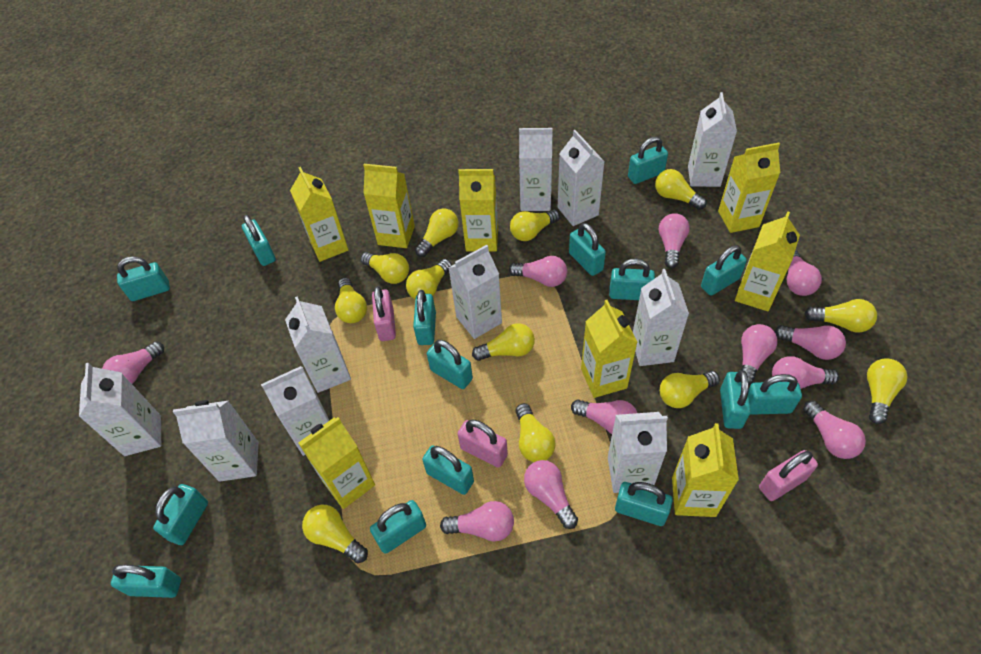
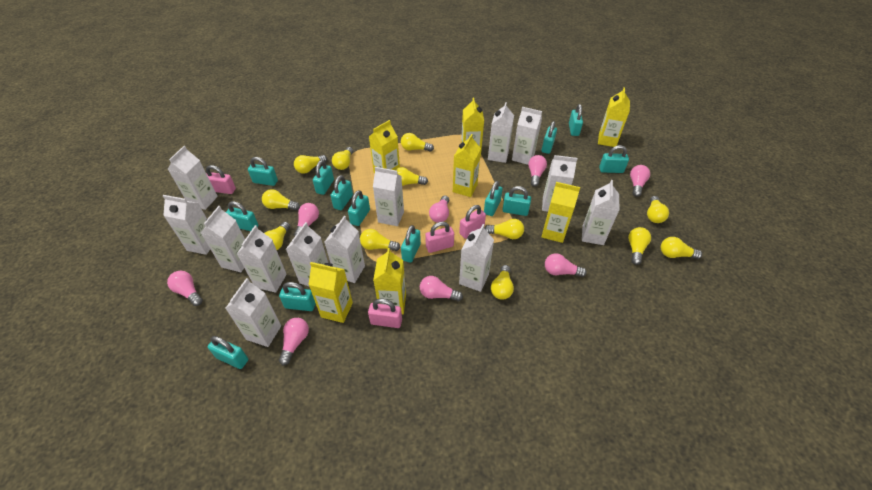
pink light bulb: [102,341,164,384] [440,501,514,542] [509,256,567,287] [524,460,578,529] [571,400,637,434] [659,213,690,268] [741,324,778,385] [772,356,839,389] [774,325,846,360] [787,250,822,296] [803,400,866,459] = 11 -> [167,271,203,306] [279,318,309,366] [294,203,319,236] [420,276,463,301] [429,195,449,222] [528,155,547,187] [545,253,587,277] [630,165,650,197] = 8
pink padlock: [372,286,396,341] [457,419,508,468] [759,450,818,501] = 3 -> [206,165,236,194] [368,299,402,328] [425,222,454,253] [459,205,486,239] = 4
turquoise padlock: [111,565,181,598] [117,256,170,301] [153,484,208,545] [242,215,276,266] [370,500,426,554] [413,290,436,345] [422,445,474,495] [427,340,473,389] [569,223,606,276] [609,259,655,300] [615,482,673,526] [628,137,668,184] [701,245,747,296] [720,370,751,429] [748,374,802,415] = 15 -> [208,336,248,369] [226,201,258,231] [248,157,278,186] [279,282,316,311] [313,160,334,195] [331,175,353,210] [348,190,370,226] [401,225,421,263] [484,181,503,216] [502,186,531,216] [542,121,557,154] [569,104,583,136] [599,145,629,173] = 13
white carton: [79,363,161,456] [173,400,259,482] [261,366,329,456] [285,296,351,393] [449,245,502,339] [519,128,553,211] [558,130,605,226] [608,412,668,493] [633,269,689,366] [688,92,737,187] = 10 -> [163,195,210,255] [168,146,218,210] [201,206,245,272] [225,278,281,347] [237,225,287,293] [286,222,328,286] [324,216,365,283] [373,167,404,226] [459,224,494,292] [488,102,514,163] [512,107,542,165] [542,155,578,212] [582,180,619,245] = 13
yellow carton: [290,167,348,262] [298,417,375,509] [363,164,415,248] [458,169,498,251] [581,300,637,398] [672,423,739,517] [718,143,780,233] [735,211,800,311] = 8 -> [308,262,353,323] [369,120,400,173] [373,248,406,314] [453,134,481,197] [461,97,484,157] [541,182,580,243] [598,87,630,147] = 7

